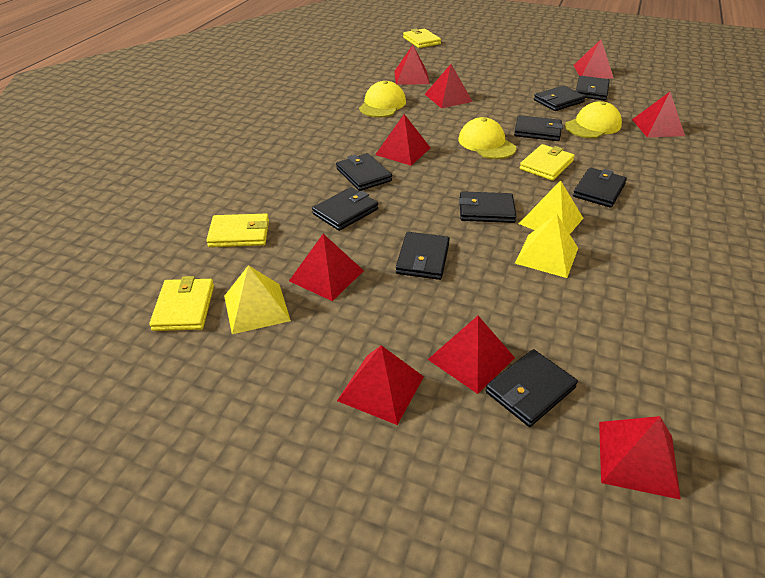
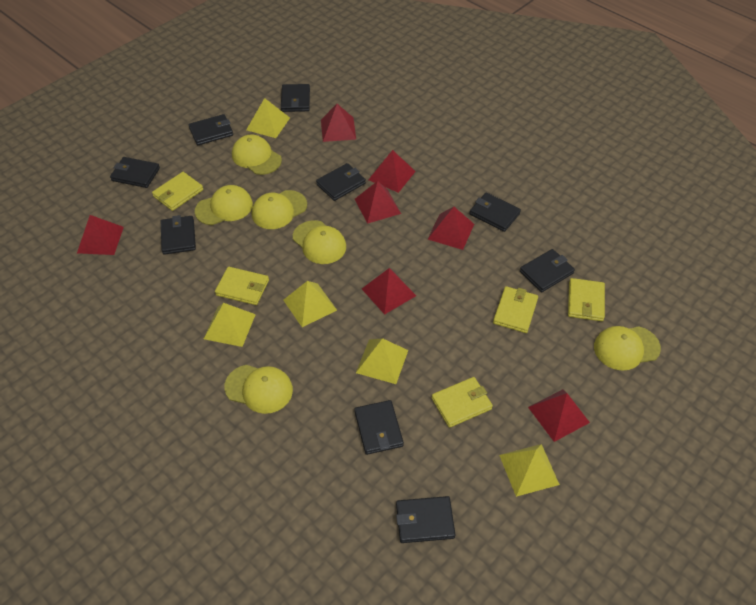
red pyramid: [289,234,364,301] [337,345,424,425] [375,114,431,166] [394,45,430,85] [425,64,473,108] [428,316,515,394] [573,39,614,78] [599,416,681,500] [632,92,685,138] = 9 -> [77,215,124,255] [321,104,356,142] [355,181,401,224] [362,268,416,315] [368,150,416,193] [428,207,474,250] [528,389,590,442] = 7
yellow cap: [359,81,406,117] [458,117,516,159] [565,101,622,138] = 3 -> [195,185,253,225] [224,365,293,414] [232,134,282,175] [252,190,307,229] [293,220,346,264] [594,326,661,371] = 6
yellow pyramid: [224,265,291,334] [515,214,578,278] [519,180,583,234] = 3 -> [204,303,256,347] [246,98,290,138] [283,281,337,327] [356,338,408,384] [499,444,560,497] = 5
yellow wallet: [149,276,214,331] [206,214,269,247] [403,29,441,48] [520,144,575,181] = 4 -> [152,172,203,211] [215,267,269,305] [432,377,493,428] [493,286,538,333] [568,278,605,321] = 5

